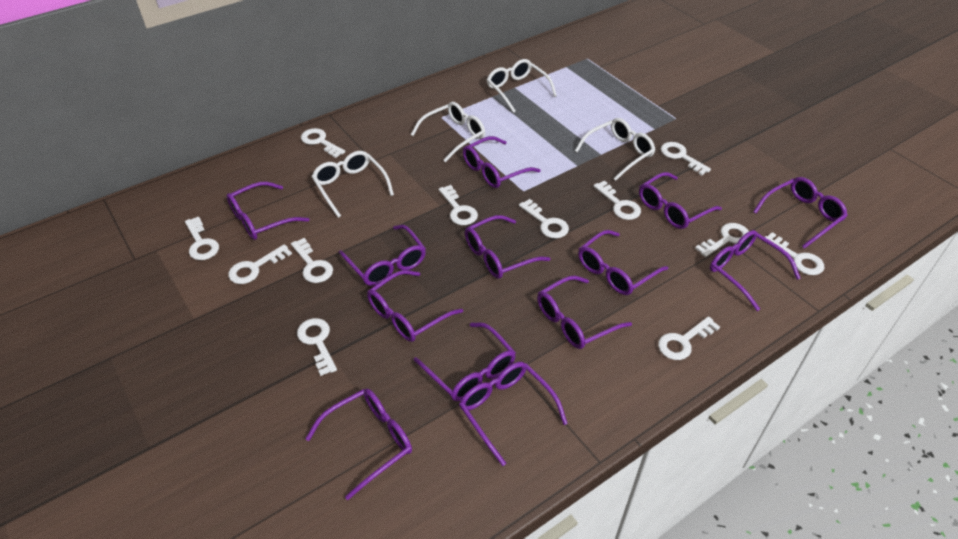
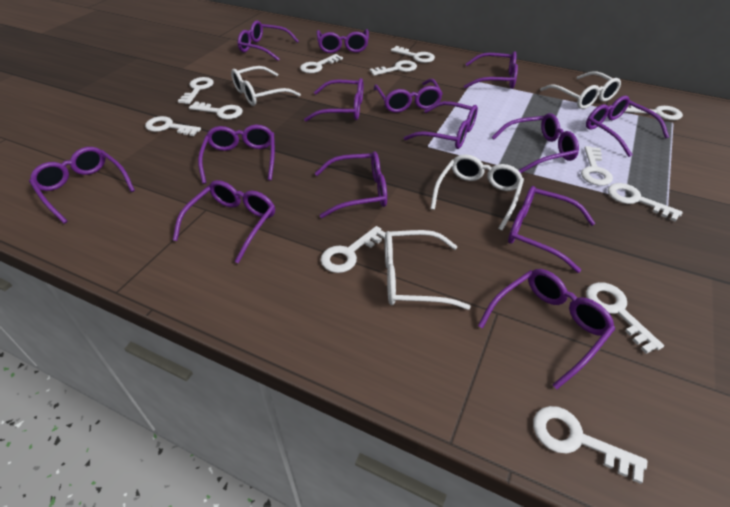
purple glasses: [226,182,309,240] [305,389,412,500] [339,225,426,286] [367,270,463,342] [414,322,516,401] [459,362,568,466] [463,136,540,188] [465,215,551,279] [537,276,632,349] [578,230,668,295] [639,172,722,229] [710,230,801,311] [753,177,848,249] = 13 -> [29,147,135,224] [173,180,275,264] [198,125,275,184] [238,20,299,61] [304,78,363,121] [315,151,387,218] [317,29,369,53] [374,79,443,113] [404,101,478,149] [464,51,518,89] [478,269,615,389] [492,113,579,173] [508,186,595,273] [586,96,669,157] = 14

